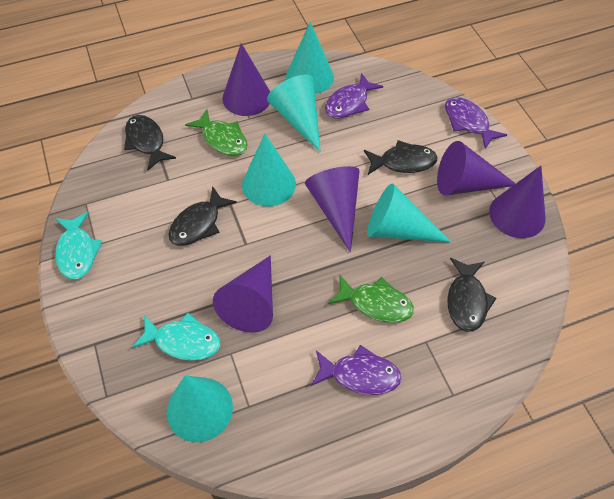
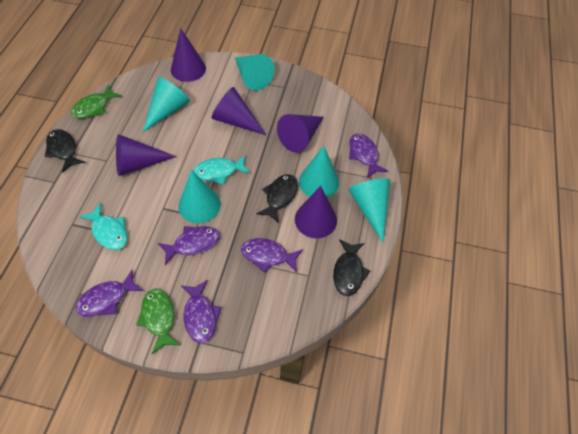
black fish: [124,115,176,170] [169,186,237,246] [364,140,438,175] [447,258,496,332] = 4 -> [45,129,85,173] [256,174,298,223] [333,239,370,296] = 3
purple fish: [311,345,402,395] [325,73,383,118] [445,97,507,149] = 3 -> [76,270,143,316] [158,226,220,265] [181,280,222,343] [241,238,303,273] [349,133,388,178] = 5

